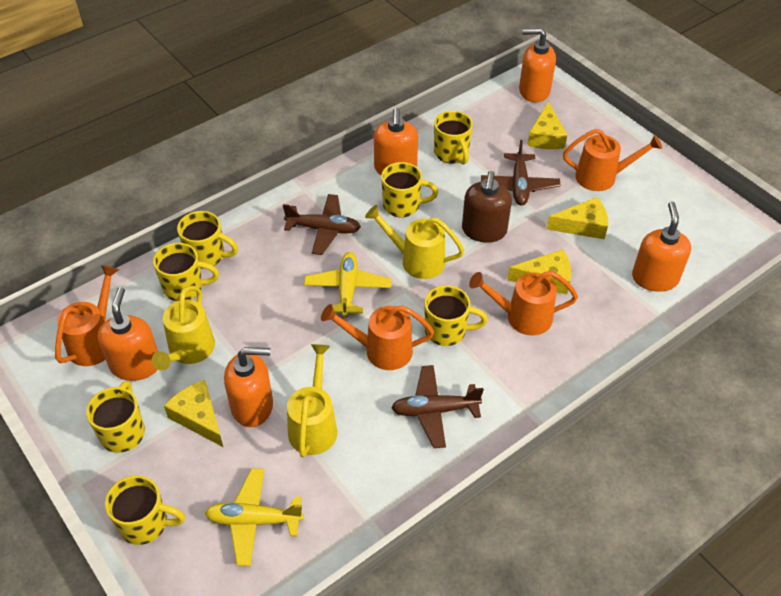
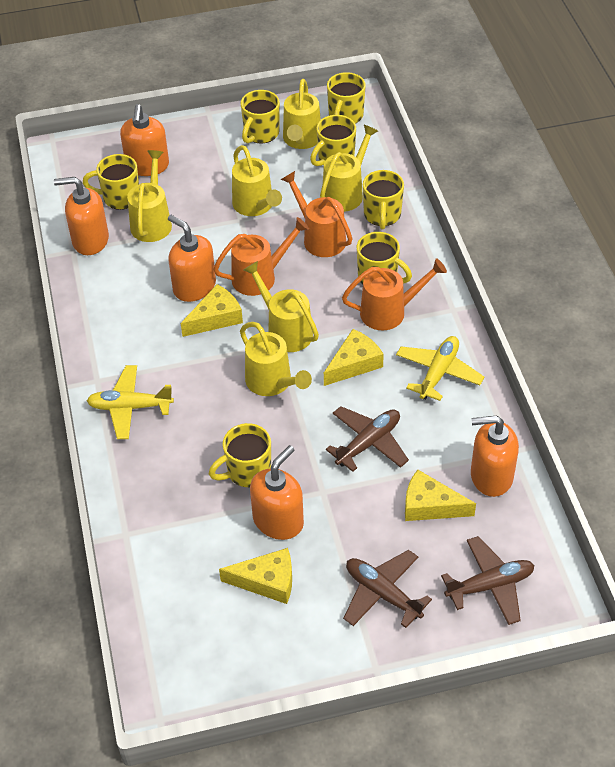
brown soap dispenser: [462,171,512,243] = 1 -> none = 0
orange watering can: [55,265,119,366] [321,304,434,370] [469,271,578,336] [563,129,662,191] = 4 -> [213,217,309,296] [281,171,353,257] [342,258,447,330] = 3
yellow watering can: [152,286,215,371] [287,344,337,457] [365,205,464,279] = 3 -> [127,150,172,242] [232,145,282,216] [240,322,312,396] [243,261,319,352] [283,79,321,149] [320,125,378,212] = 6

